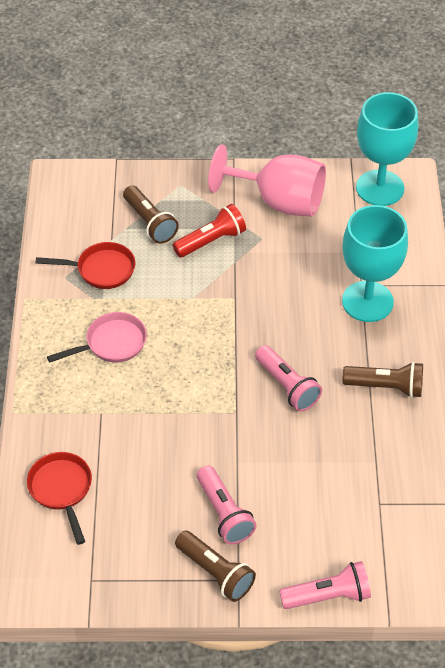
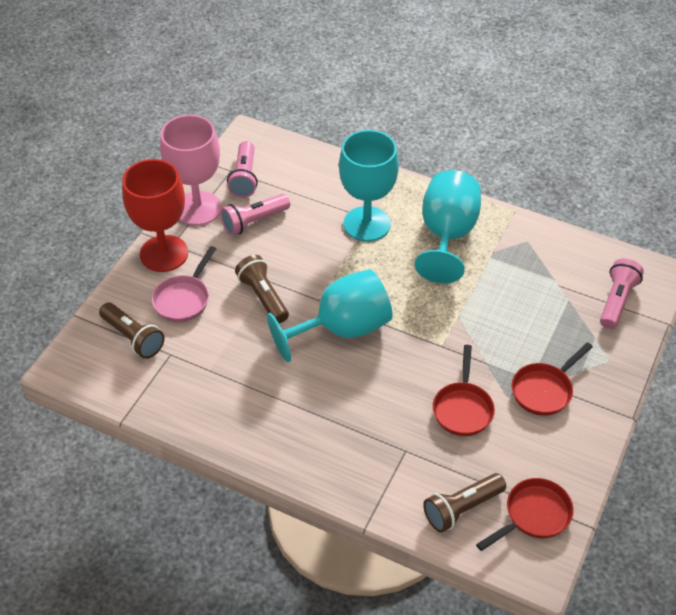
red flashlight: [173,204,246,258] = 1 -> none = 0
red goblet: none = 0 -> [122,159,188,272] = 1
red pan: [27,452,92,545] [36,242,135,289] = 2 -> [433,345,495,436] [476,478,574,551] [512,342,593,416] = 3
turquoise goblet: [342,205,408,322] [356,92,418,206] = 2 -> [267,269,392,362] [339,130,399,242] [415,170,481,283] = 3

